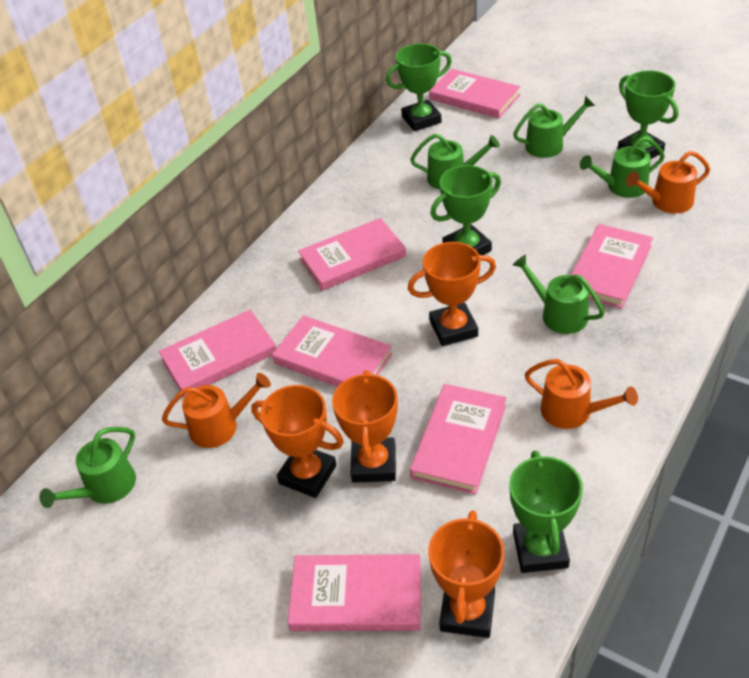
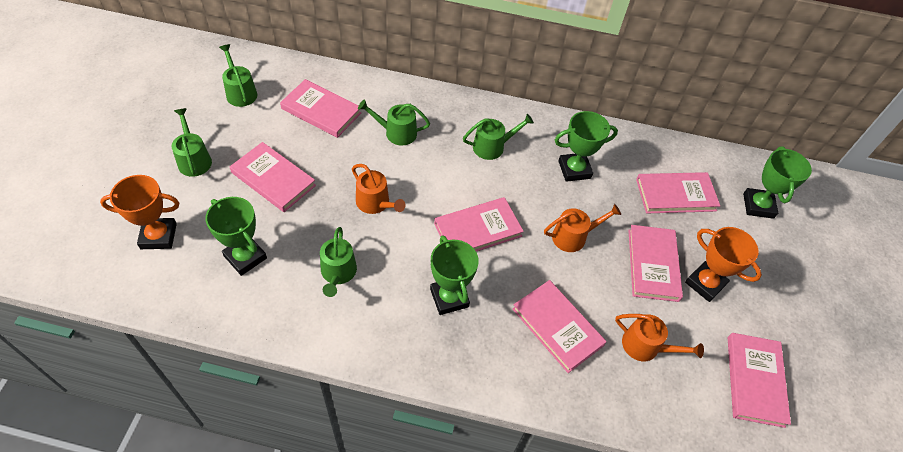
orange trophy: [251,385,344,498] [332,370,398,483] [408,242,496,346] [428,511,504,638] = 4 -> [100,175,179,249] [685,227,762,302] = 2

